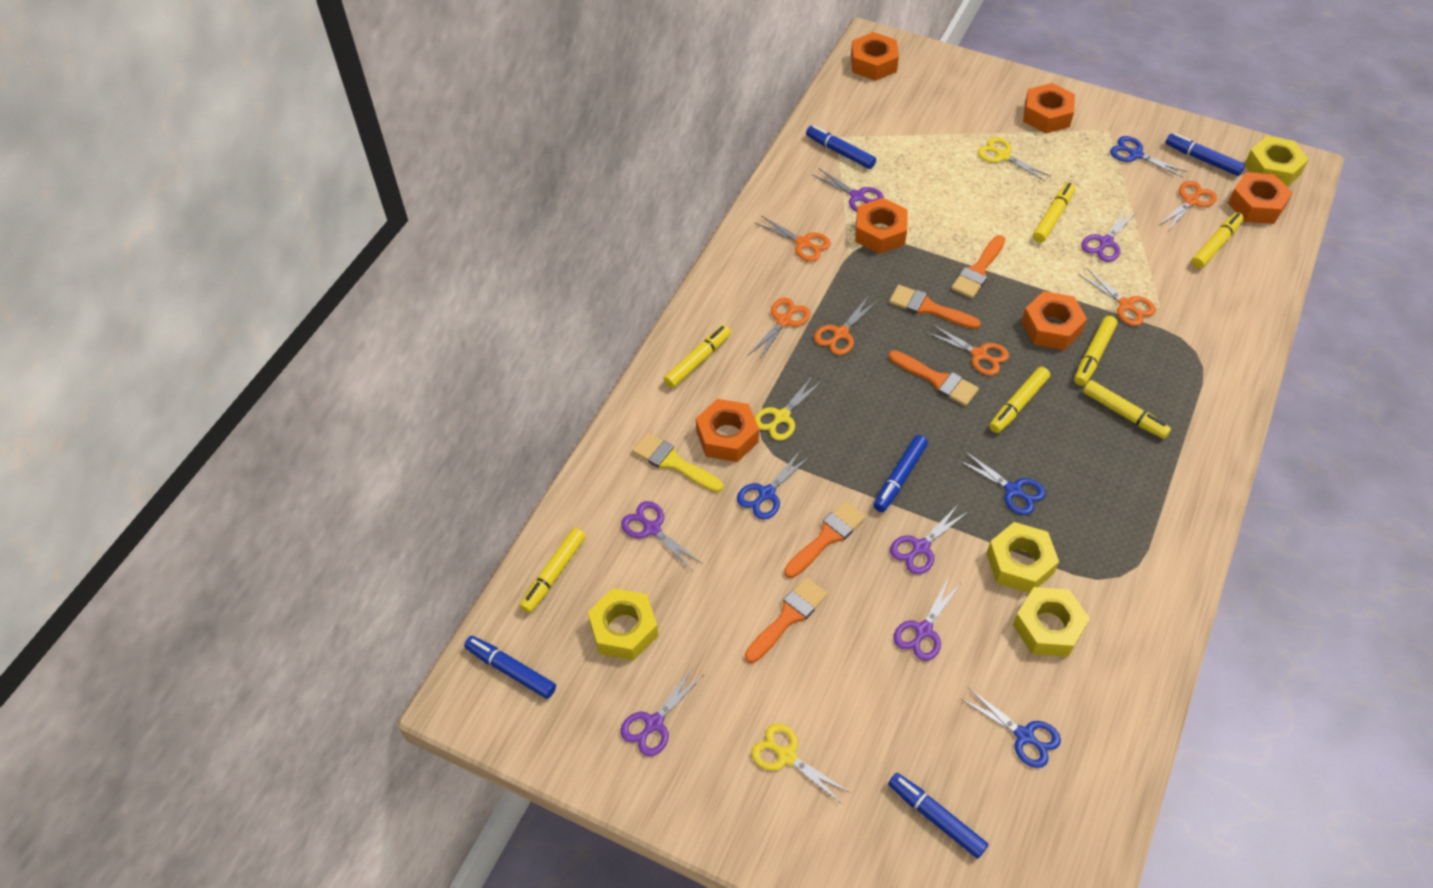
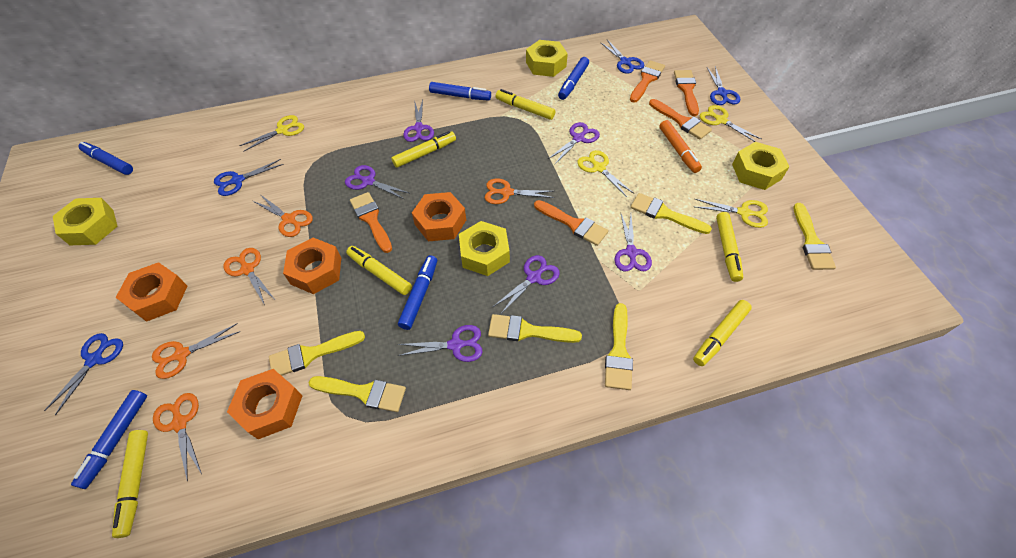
orange marker: none = 0 -> [659,120,702,173] = 1
orange nut: [696,399,759,462] [851,32,899,81] [855,198,908,254] [1022,291,1087,350] [1023,83,1075,133] [1228,172,1293,224] = 6 -> [115,262,187,322] [227,369,303,439] [283,238,341,294] [412,192,466,241] = 4
orange scissors: [749,298,811,360] [755,216,831,262] [814,296,879,355] [925,324,1009,376] [1079,269,1156,326] [1158,181,1217,231] = 6 -> [152,323,240,379] [153,393,202,482] [224,248,274,305] [253,195,313,237] [484,178,555,204] = 5
yellow brush: [632,433,723,492] = 1 -> [269,331,365,376] [309,376,406,412] [488,314,582,343] [605,303,633,390] [630,193,712,234] [793,203,836,270] = 6
yellow marker: [519,528,586,613] [664,325,731,388] [989,367,1050,433] [1033,182,1075,243] [1074,316,1117,386] [1083,380,1171,439] [1191,212,1244,269] = 7 -> [112,430,148,538] [346,246,412,295] [391,131,456,168] [495,89,555,120] [693,300,752,366] [716,212,743,282] = 6
yellow scissors: [751,723,851,804] [754,377,823,441] [978,137,1051,181] = 3 -> [239,115,304,151] [577,150,633,197] [695,199,768,228] [700,105,762,142] = 4

